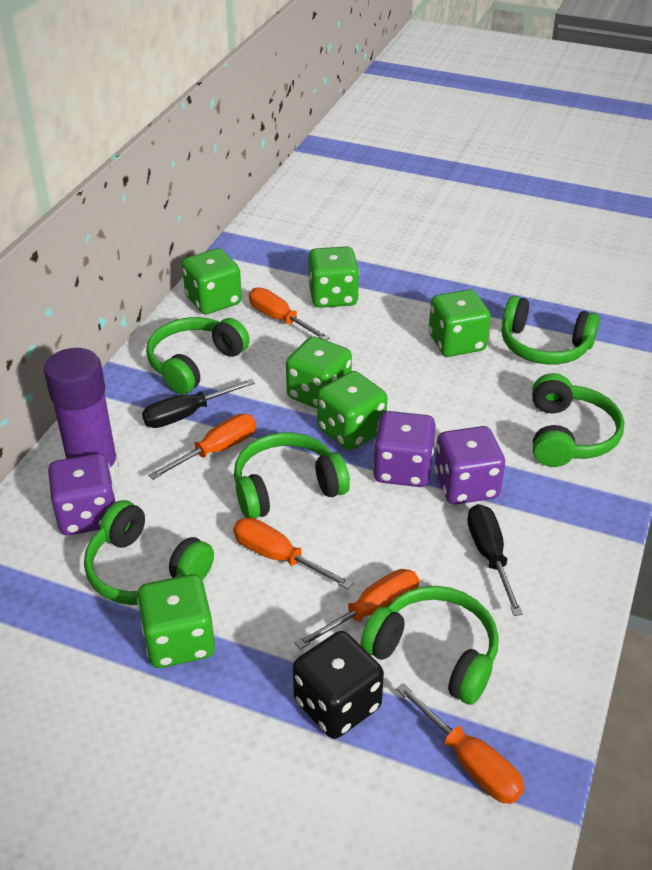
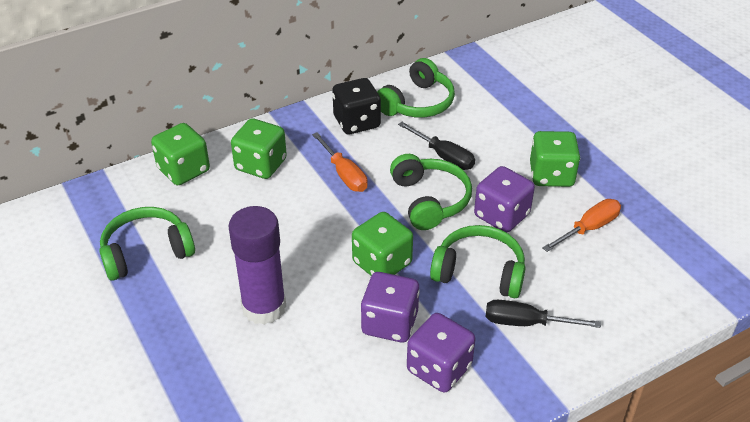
green dice: [137,574,215,668] [182,248,242,314] [286,336,352,408] [308,246,359,308] [317,371,387,450] [429,289,491,357] = 6 -> [151,123,210,185] [231,118,287,179] [352,212,413,276] [530,131,580,187] = 4
green headphones: [84,500,214,605] [146,317,250,394] [234,432,350,519] [360,586,499,705] [502,296,600,365] [532,373,624,467] = 6 -> [99,207,195,281] [377,58,455,117] [390,154,472,230] [430,225,525,298] = 4
orange screwdriver: [148,414,256,480] [233,517,353,589] [249,287,330,340] [295,569,419,649] [396,683,525,804] = 5 -> [312,132,368,192] [542,199,621,252] = 2

